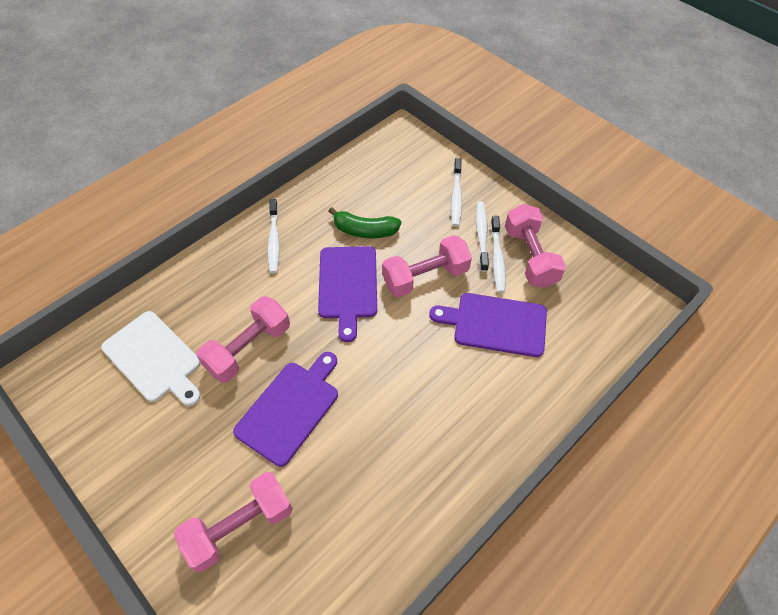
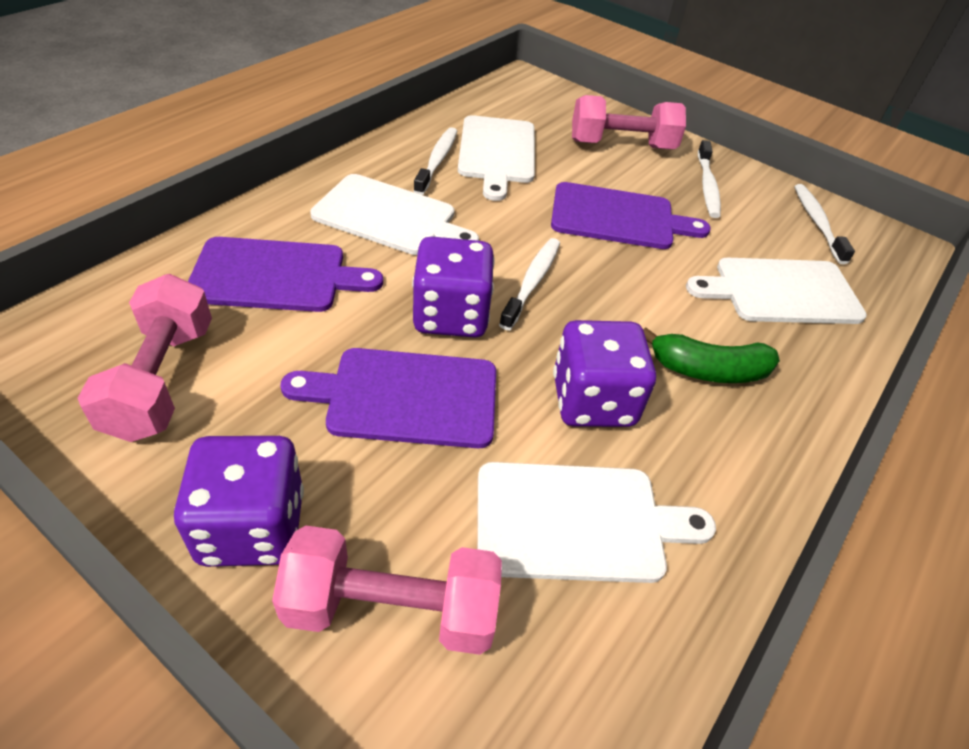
pink dumbbell: [174,472,293,572] [196,296,290,383] [382,235,472,297] [505,204,566,288] = 4 -> [78,274,212,442] [272,525,502,655] [572,95,686,149] = 3
purple dice: none = 0 -> [174,436,304,567] [412,236,494,337] [553,320,656,427] = 3
white cutting board: [101,311,201,406] = 1 -> [310,174,479,255] [458,115,535,201] [477,462,716,583] [686,258,867,324] = 4

